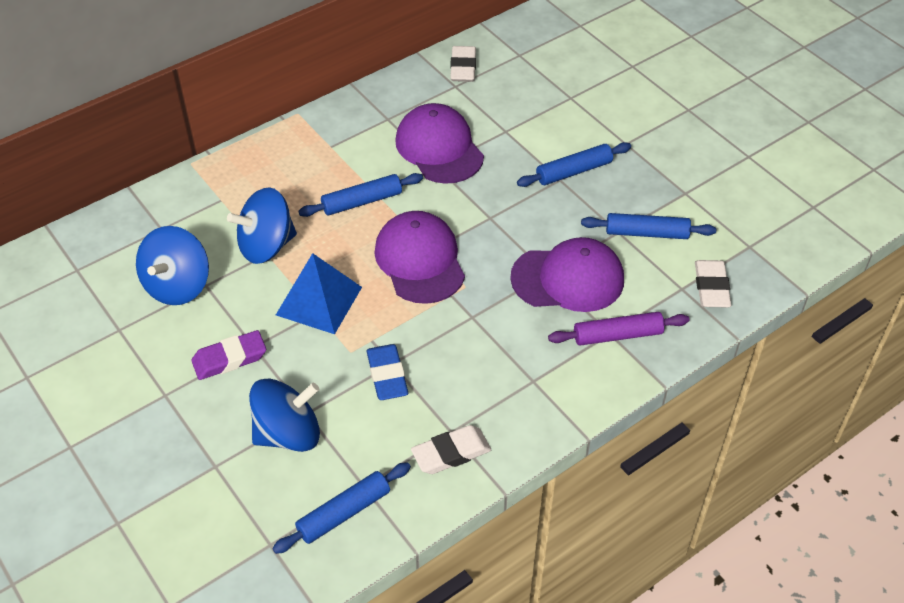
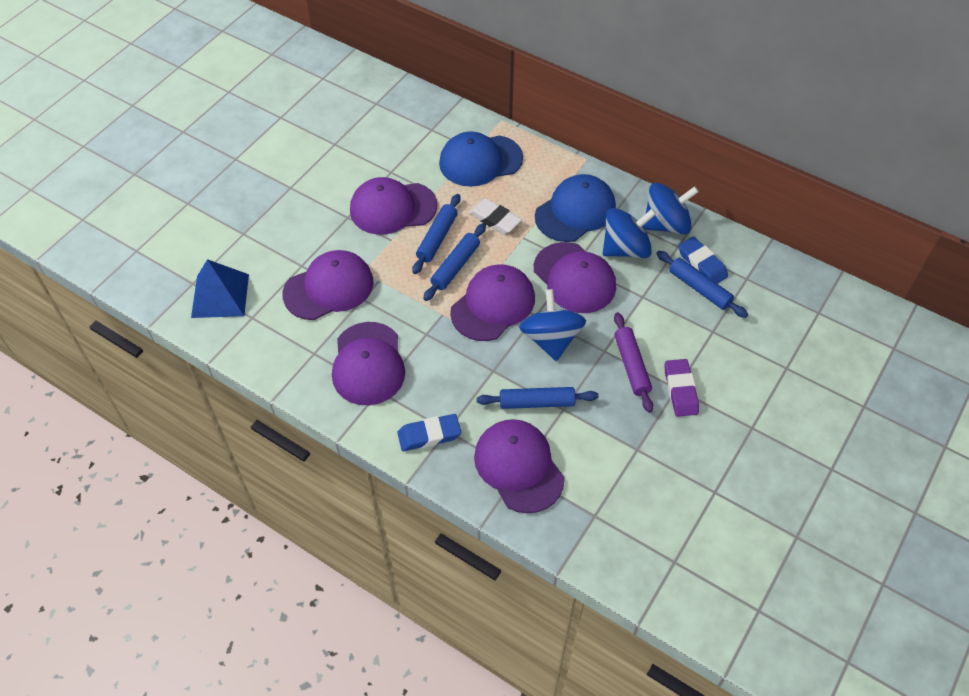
blue cap: none = 0 -> [439,131,523,187] [535,174,616,242] = 2
blue eraser: [366,344,408,400] = 1 -> [398,414,461,451] [678,236,728,284] = 2
purple cap: [374,211,465,304] [395,103,484,184] [510,237,624,312] = 3 -> [283,250,374,320] [332,322,405,405] [350,177,437,235] [450,264,535,341] [474,419,565,513] [534,242,616,313] = 6
white eraser: [411,425,491,474] [450,46,476,82] [695,260,731,307] = 3 -> [468,198,522,234] = 1

